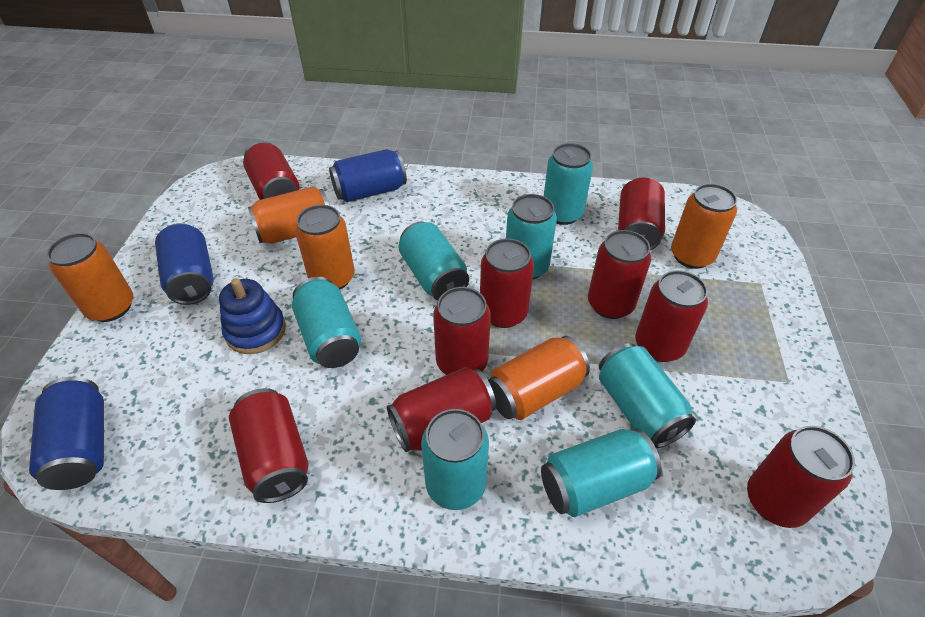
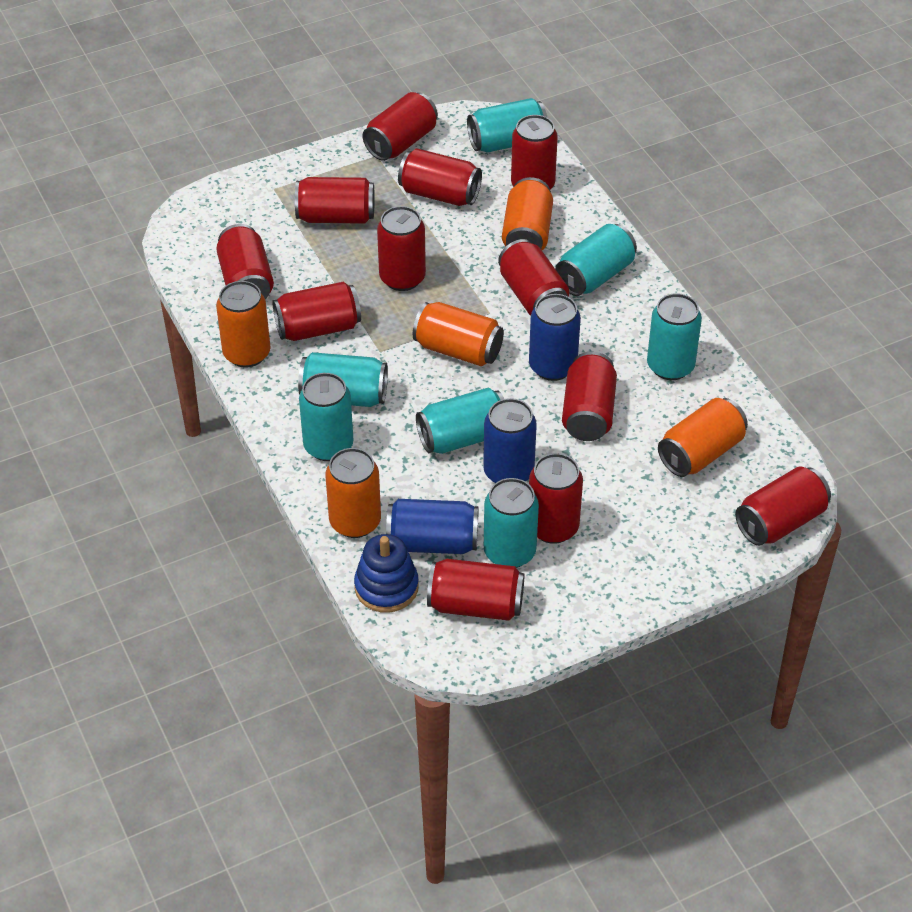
red can: [229,388,309,503] [243,141,299,200] [387,367,496,452] [433,287,491,375] [480,238,534,328] [588,230,651,319] [618,177,665,250] [635,270,708,362] [747,426,855,528] = 9 -> [216,224,274,299] [272,282,361,341] [295,177,375,224] [362,92,438,161] [377,206,426,291] [398,148,482,206] [427,559,524,621] [498,239,569,316] [511,115,558,189] [529,453,583,544] [562,352,617,441] [735,466,831,546] = 12

